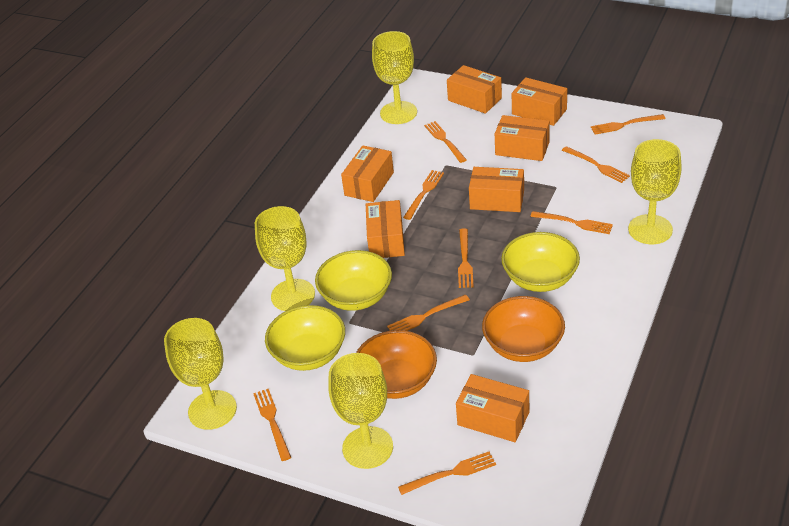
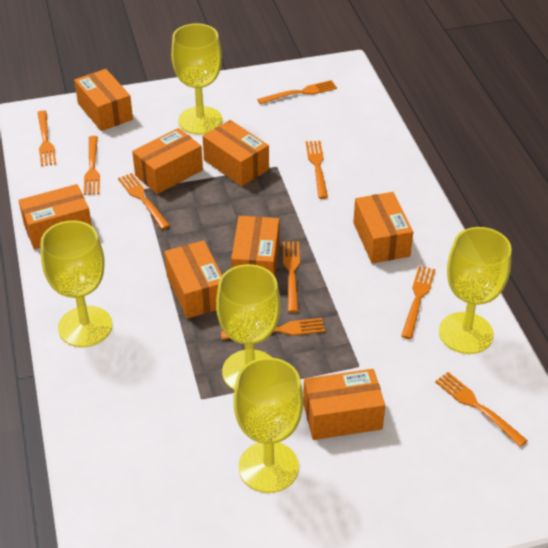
orange bowl: [356,330,437,399] [482,296,565,362] = 2 -> none = 0
orange box: [341,145,394,202] [366,200,405,258] [447,65,502,114] [456,374,529,442] [469,167,524,212] [495,115,550,161] [512,77,567,126] = 7 -> [19,184,92,249] [74,69,133,131] [132,128,203,194] [164,240,222,319] [203,120,269,186] [231,216,279,276] [303,369,385,440] [353,192,413,263] = 8
yellow bowl: [265,305,345,371] [315,250,392,311] [501,232,580,292] = 3 -> none = 0

